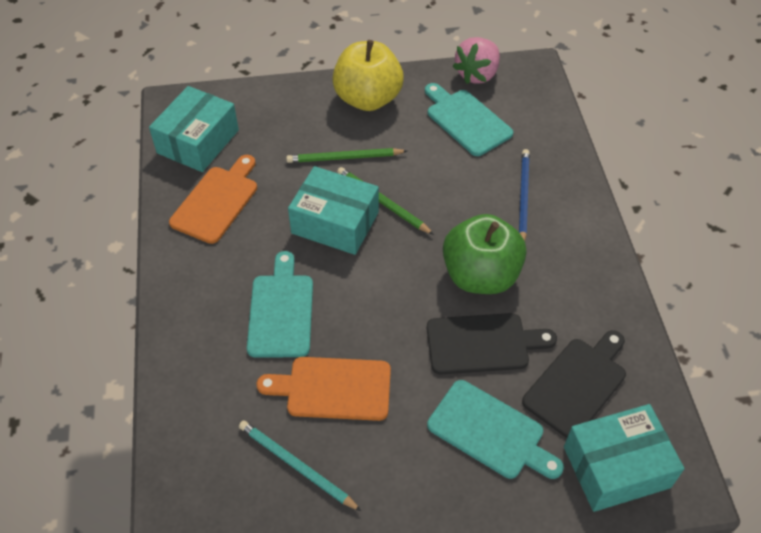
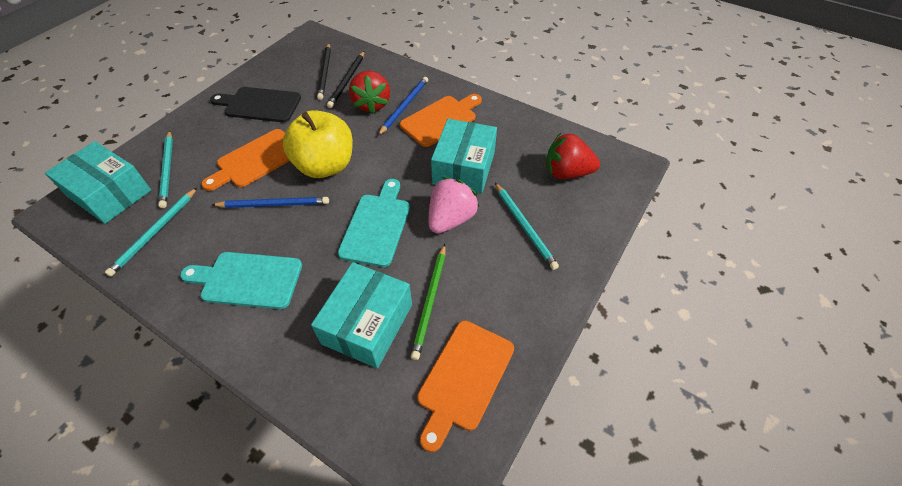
black cutting board: [427,313,557,375] [522,330,626,438] = 2 -> [210,87,301,122] = 1
black pencil: none = 0 -> [317,43,331,100] [327,51,364,108] = 2
blue pencil: [519,149,530,241] = 1 -> [212,197,329,208] [378,77,428,136] = 2
green apple: [443,214,526,294] = 1 -> none = 0
green pencil: [286,148,407,163] [337,167,434,235] = 2 -> [411,244,446,360] = 1
orange cutting board: [169,155,257,244] [257,357,391,421] = 2 -> [201,129,290,191] [400,94,482,147] [417,321,514,452] = 3
red strawberry: none = 0 -> [349,71,390,114] [546,133,600,179] = 2
turquoise cutting board: [247,251,313,358] [425,83,513,156] [427,380,564,479] = 3 -> [180,252,302,309] [338,179,410,267] = 2
turquoise pencil: [239,420,361,511] = 1 -> [105,187,198,277] [158,131,173,208] [495,183,559,270] = 3

